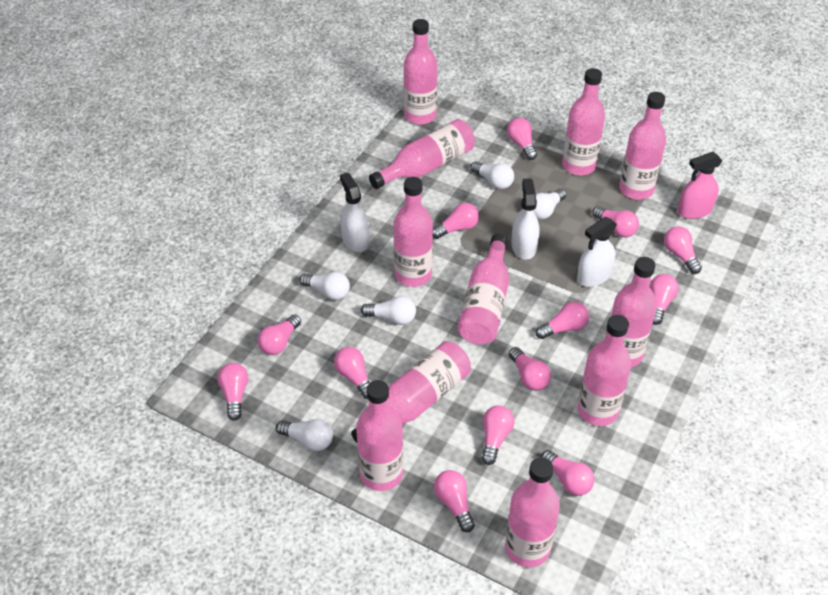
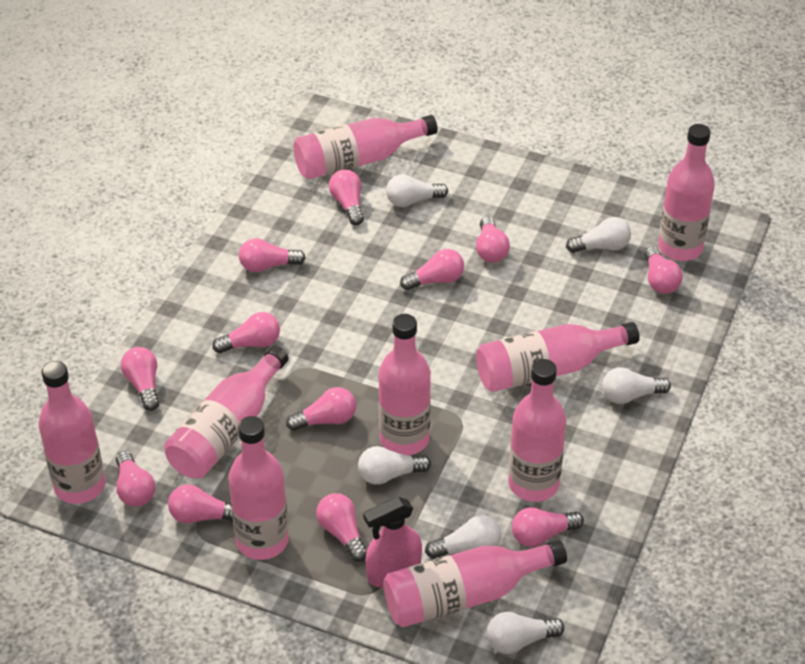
pink bottle: [351,341,471,443] [356,380,403,491] [369,119,475,189] [394,177,433,287] [403,19,438,125] [457,234,509,344] [505,457,560,567] [562,68,605,176] [577,315,631,426] [611,257,657,367] [619,92,666,200] = 11 -> [39,361,105,504] [164,346,288,478] [228,416,289,560] [293,115,438,179] [378,314,431,455] [383,539,567,627] [476,322,640,392] [508,359,566,502] [658,124,715,261] = 9
pink light bulb: [217,363,248,421] [257,315,301,355] [334,347,370,399] [433,203,479,239] [434,470,475,532] [482,406,515,465] [507,118,537,160] [509,347,551,391] [536,302,589,339] [541,450,594,496] [592,206,639,237] [649,274,679,325] [664,226,702,274] = 13 -> [116,451,155,507] [121,347,159,411] [168,484,233,524] [212,312,280,353] [239,238,306,272] [286,387,356,431] [316,493,367,562] [329,170,364,225] [400,249,464,290] [476,217,510,263] [512,507,584,547] [644,247,682,294] = 12
white light bulb: [276,419,333,451] [299,272,350,300] [361,296,416,325] [470,161,514,189] [534,189,566,219] = 5 -> [358,446,431,485] [386,174,448,207] [425,515,501,559] [487,612,564,654] [566,217,631,253] [602,367,671,404] = 6
white spray bottle: [340,173,369,252] [511,179,539,260] [577,217,617,287] = 3 -> none = 0

